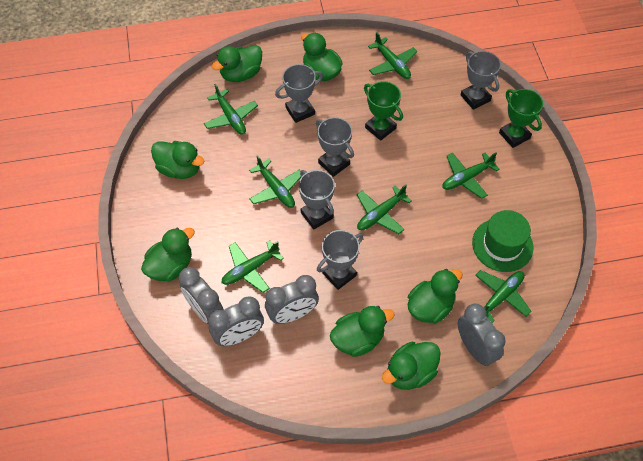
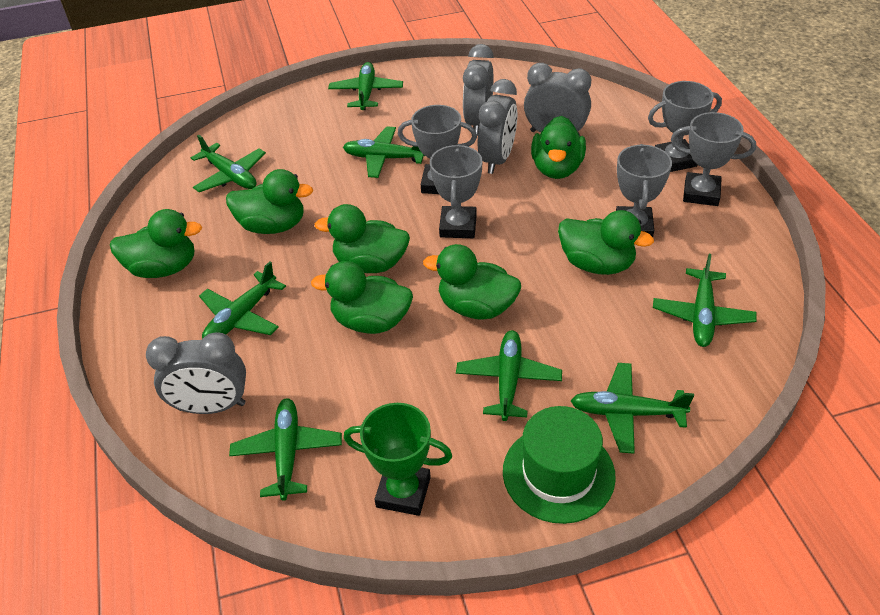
green plane: [204,84,258,135] [222,240,284,293] [249,155,301,208] [357,184,412,234] [368,32,418,79] [442,152,500,199] [474,270,532,323] = 7 -> [191,135,266,192] [199,261,286,339] [229,398,342,501] [328,62,403,110] [343,126,425,178] [456,330,562,421] [571,363,694,454] [653,254,757,347] = 8
green trophy: [364,81,403,141] [499,89,543,148] = 2 -> [344,403,452,516] = 1

